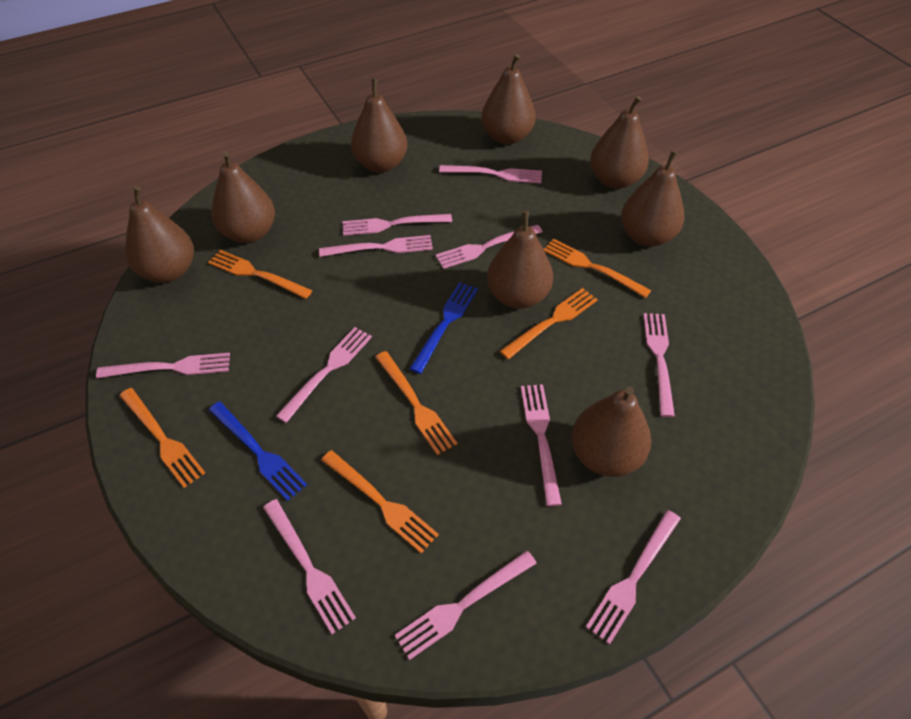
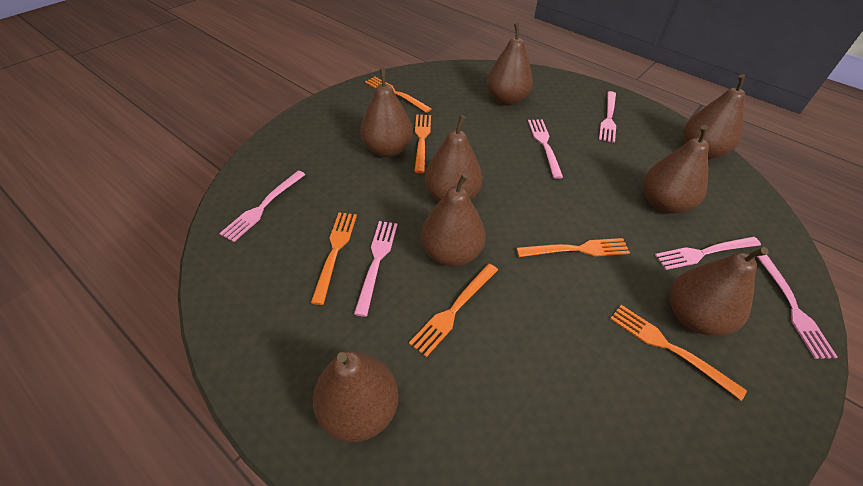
blue fork: [209,402,307,501] [409,282,478,374] = 2 -> none = 0
pink fork: [96,353,230,378] [263,499,356,634] [276,327,372,423] [319,235,433,257] [342,214,452,236] [395,550,537,660] [436,225,543,269] [439,165,542,183] [521,384,562,506] [586,510,681,645] [643,313,675,417] = 11 -> [219,171,305,242] [354,221,397,317] [528,119,563,179] [599,91,616,143] [655,237,761,270] [757,255,838,359] = 6

